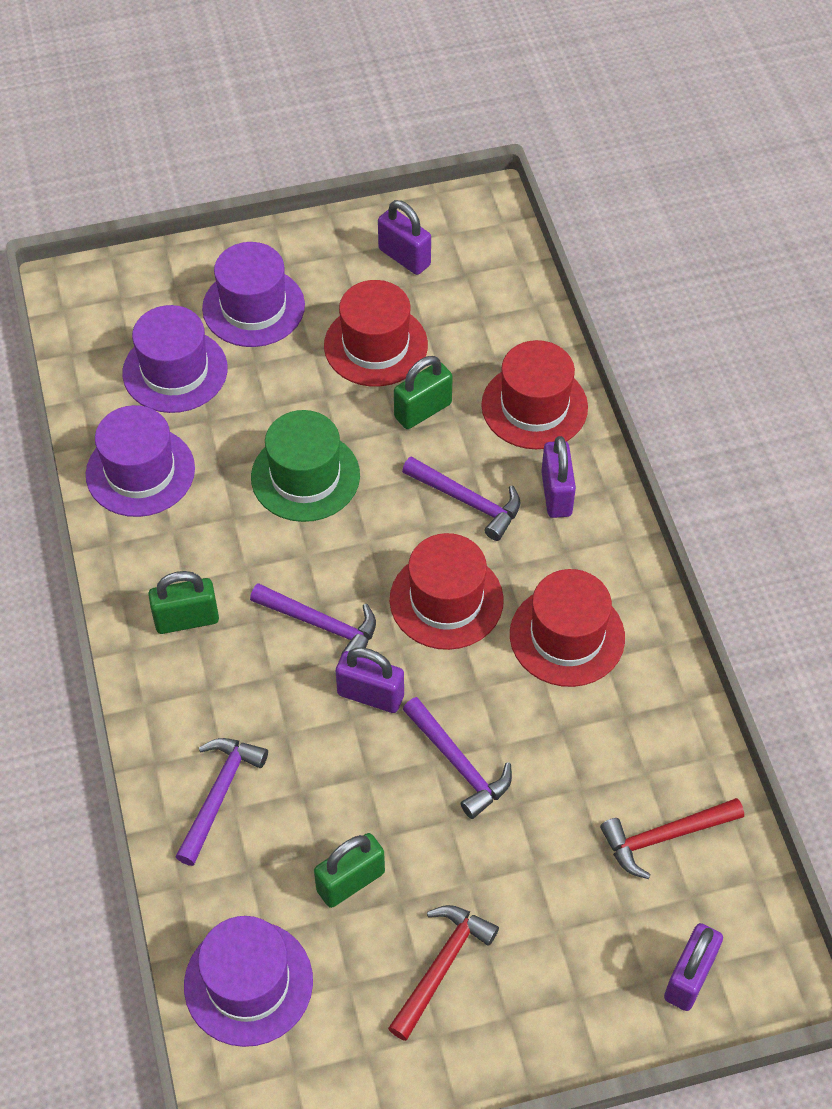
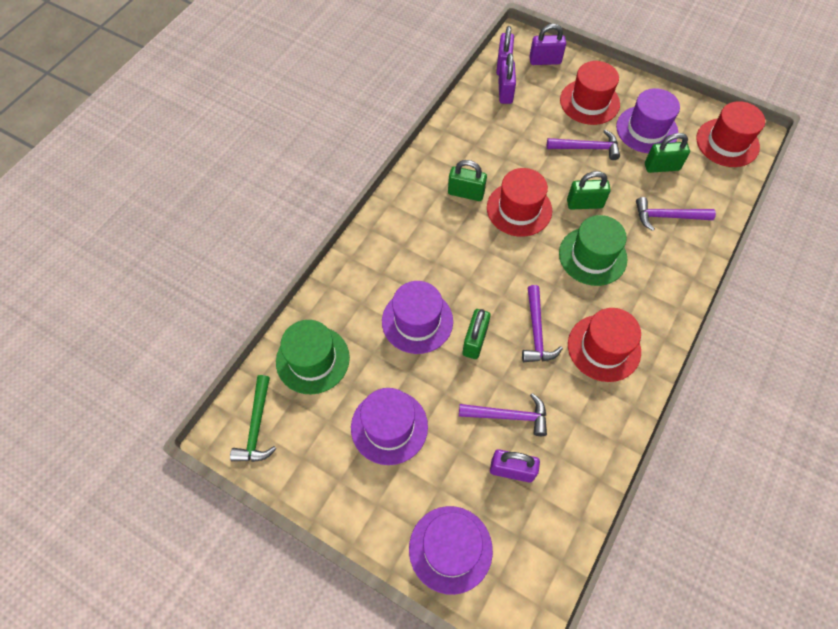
green hammer: none = 0 -> [230,375,276,462] = 1
green hat: [251,410,360,522] = 1 -> [276,320,350,394] [559,215,628,286] = 2
green padlock: [148,571,219,634] [314,833,385,908] [394,356,453,429] = 3 -> [448,160,487,201] [463,309,491,359] [567,171,611,209] [645,133,690,173] = 4
red hammer: [388,905,499,1041] [600,798,744,879] = 2 -> none = 0

